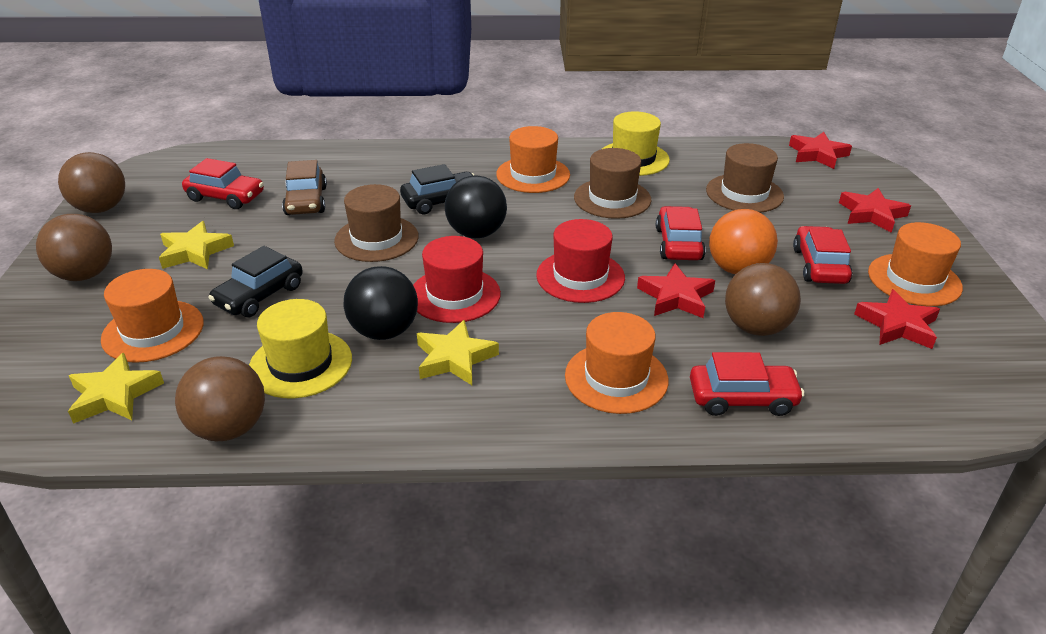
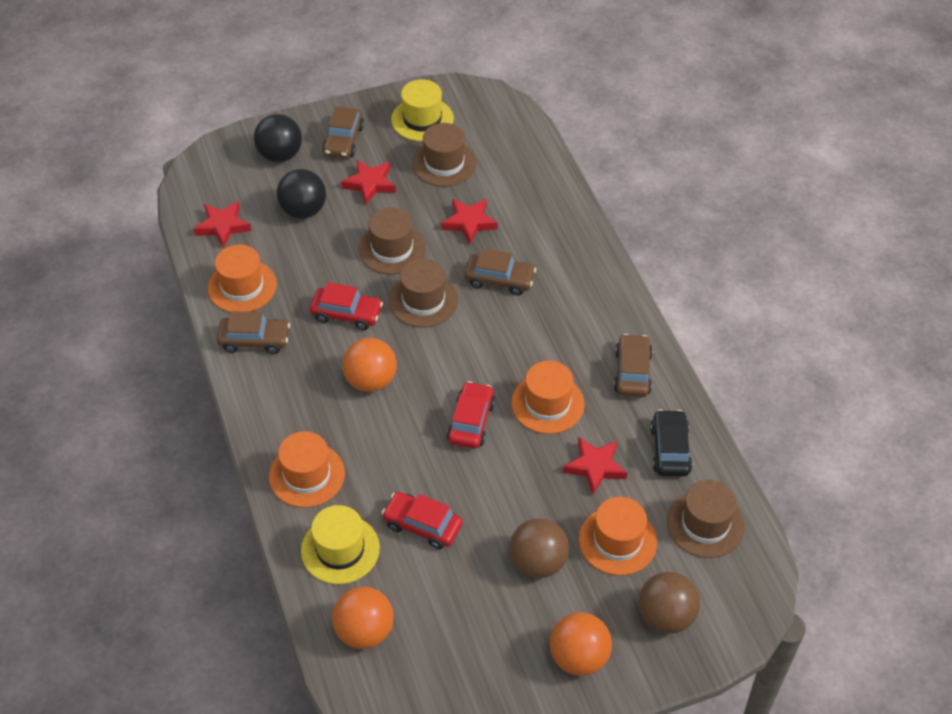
black car: [208,246,303,317] [400,164,475,214] = 2 -> [650,409,693,476] = 1
brown ball: [36,214,112,281] [58,152,125,213] [175,356,265,441] [725,263,801,336] = 4 -> [510,518,569,578] [639,572,700,634] = 2
brown car: [282,160,327,215] = 1 -> [217,311,290,354] [322,106,364,158] [465,248,536,295] [614,334,653,397] = 4
brown hat: [334,184,419,262] [574,148,651,219] [706,143,784,213] = 3 -> [359,207,426,274] [389,258,458,328] [412,123,477,187] [667,480,745,558] = 4
orange ball: [709,209,778,274] = 1 -> [332,587,394,649] [342,338,397,392] [550,612,612,676] = 3
red car: [182,158,264,209] [656,206,706,260] [690,352,804,416] [793,226,852,284] = 4 -> [310,282,383,330] [382,492,463,549] [447,381,495,449] = 3
red hat: [413,236,501,323] [536,219,625,303] = 2 -> none = 0
yellow star: [68,353,164,424] [159,221,234,269] [417,320,499,385] = 3 -> none = 0

